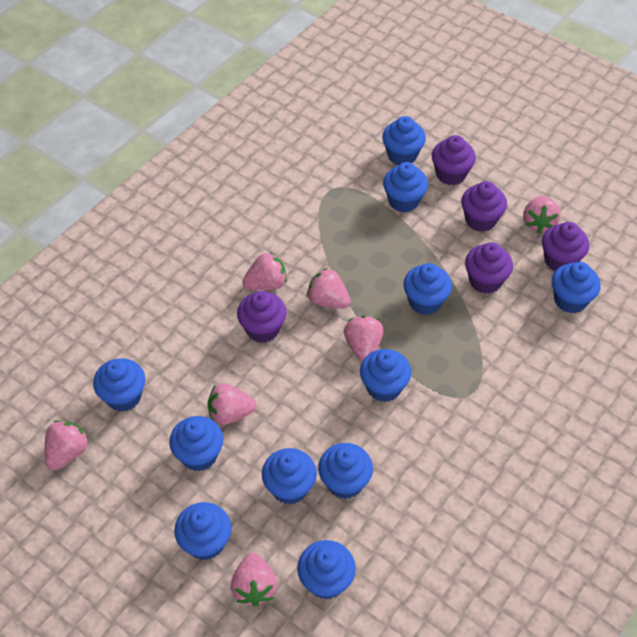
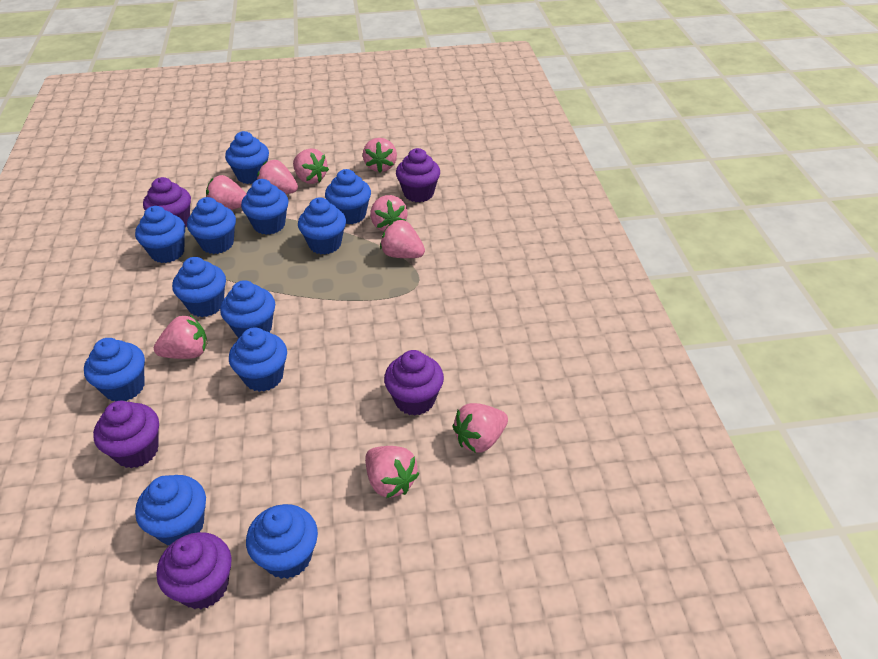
blue cupcake: [93,358,145,412] [169,416,223,471] [174,502,231,560] [262,448,317,504] [297,540,356,599] [318,443,373,499] [360,349,411,402] [382,116,426,165] [383,162,428,213] [403,263,452,315] [552,262,600,313] = 11 -> [84,338,145,401] [135,206,185,263] [135,475,206,546] [172,257,226,317] [187,197,236,254] [220,280,275,338] [225,131,269,184] [229,328,287,392] [241,179,289,235] [246,504,318,579] [298,197,346,255] [325,169,371,225] = 12
pink strawberry: [45,420,89,471] [208,383,257,425] [231,553,278,607] [242,252,287,290] [307,268,351,309] [344,316,384,361] [523,196,561,233] = 7 -> [154,314,207,359] [206,175,247,210] [257,160,298,194] [293,148,329,184] [363,138,397,173] [365,446,419,498] [370,195,408,231] [380,220,425,258] [453,403,508,453] = 9

